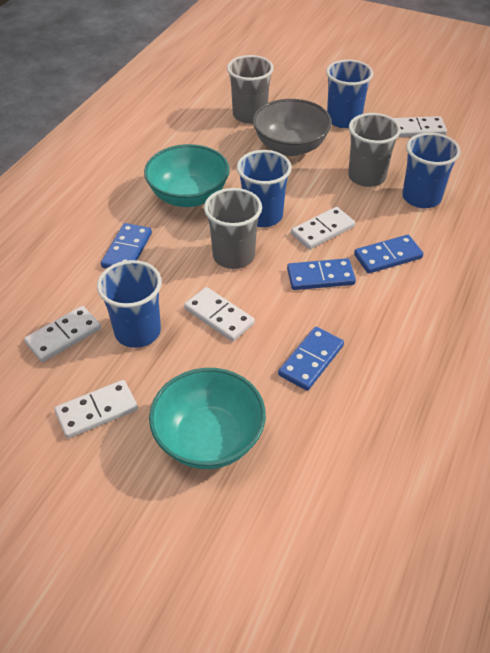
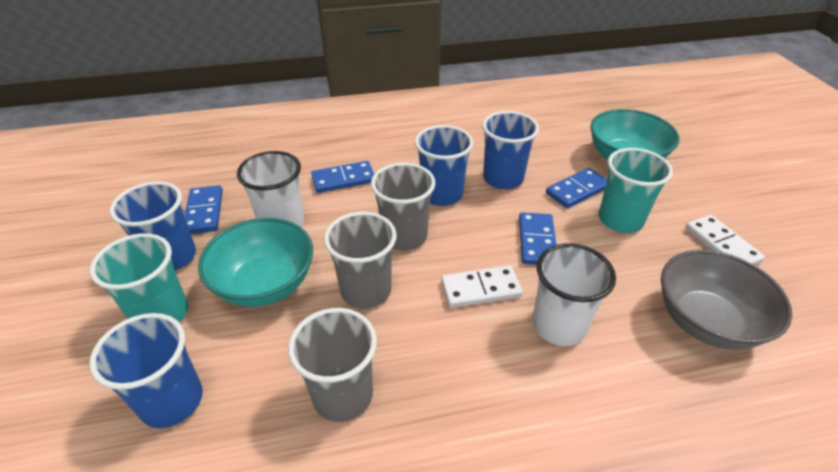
turquoise cup: none = 0 -> [90,233,188,322] [599,148,673,233] = 2
white cup: none = 0 -> [237,151,304,227] [533,243,616,346] = 2
white domino: [24,306,101,362] [54,380,138,439] [184,287,255,342] [291,207,355,249] [393,116,447,137] = 5 -> [441,266,523,308] [685,215,765,265] = 2

